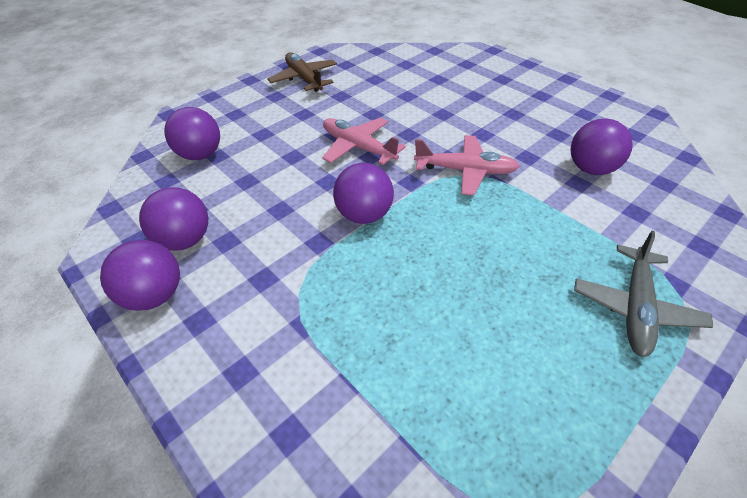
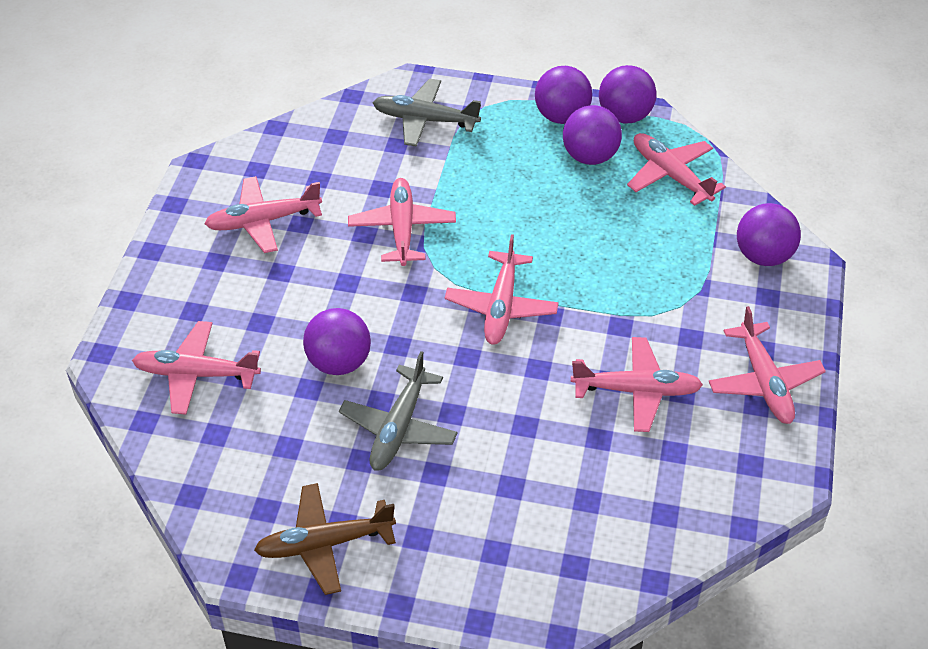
grey plane: [574,230,713,357] = 1 -> [339,351,458,471] [372,79,481,147] = 2
pink plane: [322,118,406,165] [414,135,520,196] = 2 -> [132,321,261,415] [205,176,322,253] [348,178,456,266] [445,234,559,345] [571,337,703,432] [627,133,726,206] [709,306,826,424] = 7

